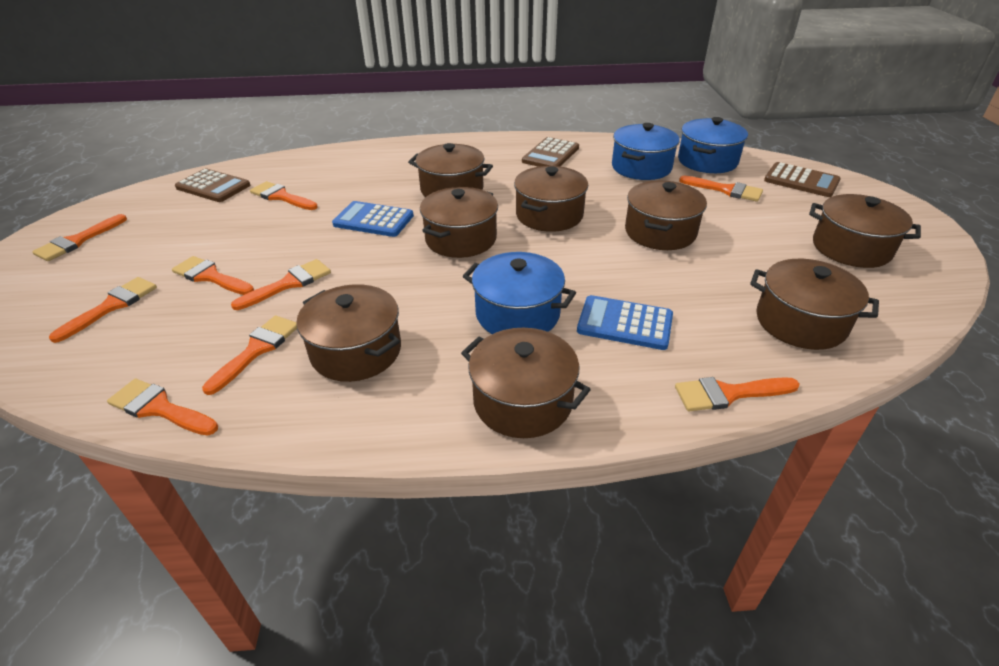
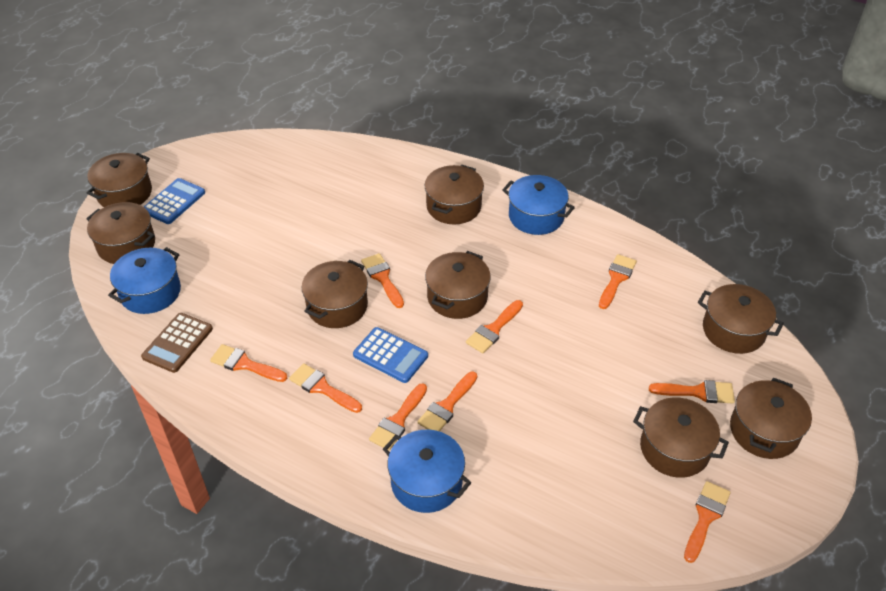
brown calculator: [175,168,250,202] [522,137,579,167] [764,162,841,197] = 3 -> [141,313,213,373] = 1

